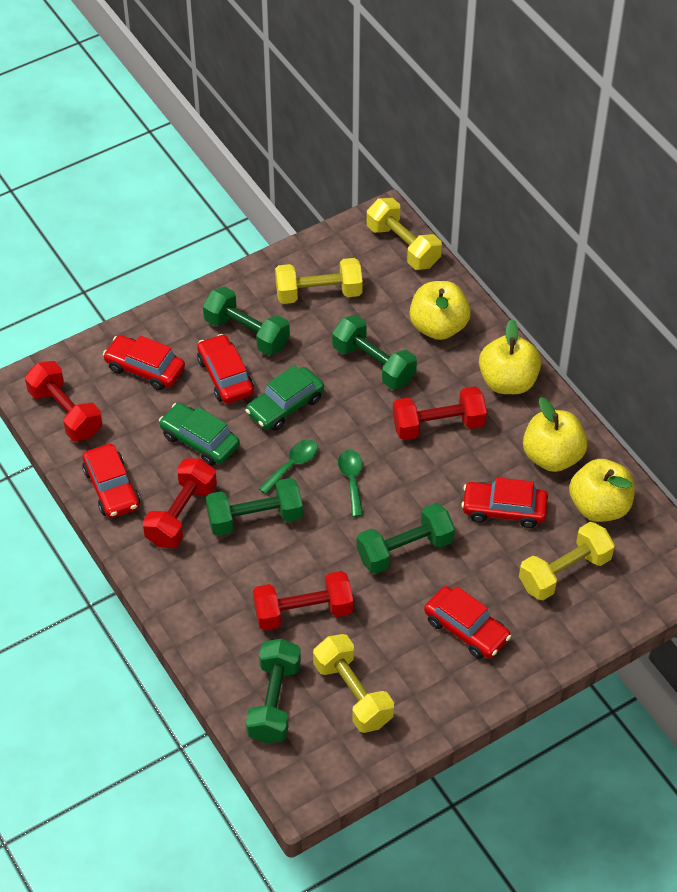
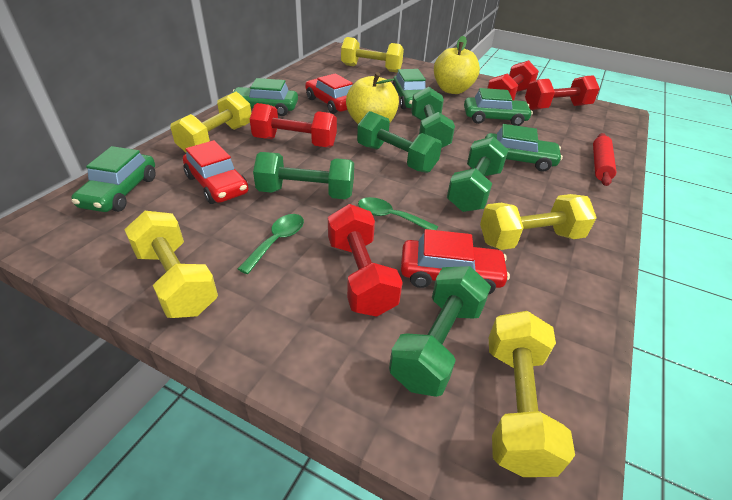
green car: [159,403,240,466] [245,365,324,431] = 2 -> [71,146,156,212] [233,78,298,116] [392,69,426,109] [464,88,533,126] [485,124,563,172] = 5
red car: [82,444,140,518] [103,335,185,390] [197,334,254,404] [424,586,511,659] [461,477,548,528] = 5 -> [183,140,249,204] [305,73,353,114] [401,229,510,295] = 3
red rolling pin: none = 0 -> [593,133,616,186] = 1
yellow apple: [409,281,471,340] [479,319,541,394] [523,397,588,472] [569,459,635,522] = 4 -> [346,72,399,124] [434,36,480,94] = 2
yellow dumbbell: [275,258,363,304] [313,634,394,733] [367,198,442,270] [519,522,615,600] = 4 -> [124,211,218,318] [170,92,251,152] [341,37,404,73] [480,194,597,250] [489,311,575,477] = 5

